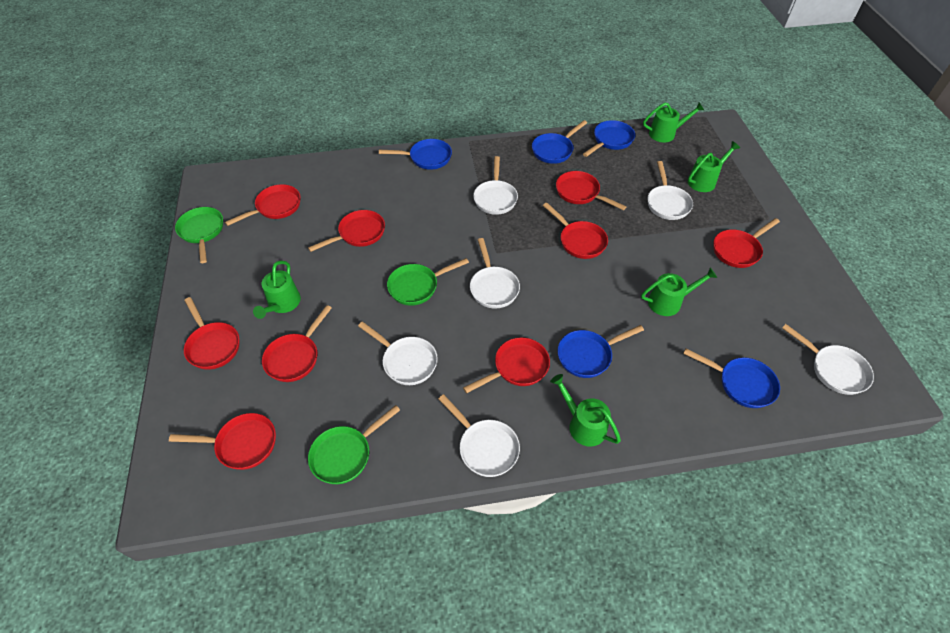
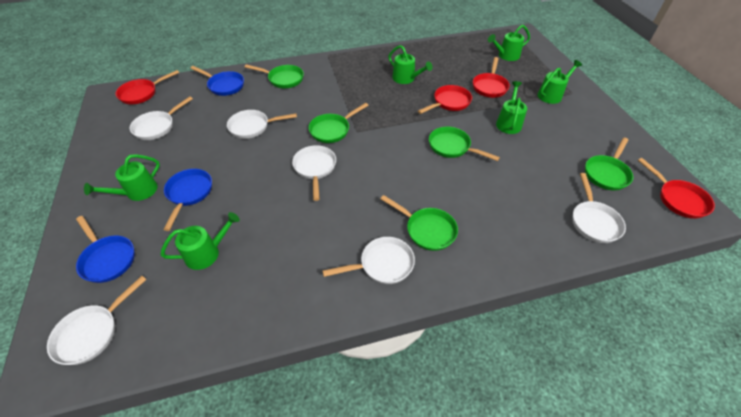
blue pan: [379,139,452,170] [532,120,587,164] [557,325,644,378] [583,120,635,157] [683,349,780,408] = 5 -> [76,216,135,283] [163,169,212,231] [191,66,244,96] = 3
green pan: [175,207,223,263] [308,405,400,484] [387,258,469,306] = 3 -> [245,64,304,88] [309,103,369,143] [381,195,458,251] [429,127,500,161] [585,138,633,191] = 5
green watering can: [253,261,301,319] [550,374,621,446] [641,267,717,316] [643,103,704,142] [687,141,740,192] = 5 -> [84,154,160,201] [161,212,240,270] [388,45,433,84] [488,25,530,61] [496,81,527,134] [538,60,582,104] = 6
red pan: [169,413,276,470] [184,297,239,370] [225,184,301,226] [262,305,332,382] [308,210,385,252] [463,337,550,393] [543,203,608,259] [556,171,626,210] [713,218,780,268] = 9 -> [115,70,179,104] [418,85,472,114] [473,57,510,98] [638,158,715,219] = 4

